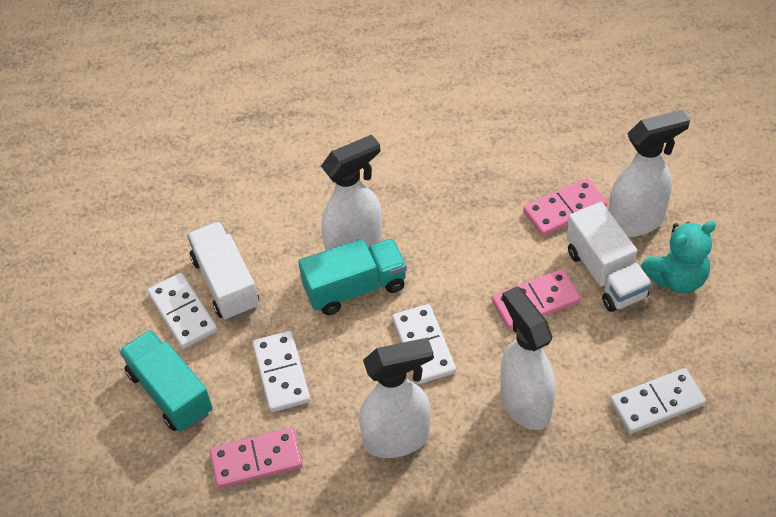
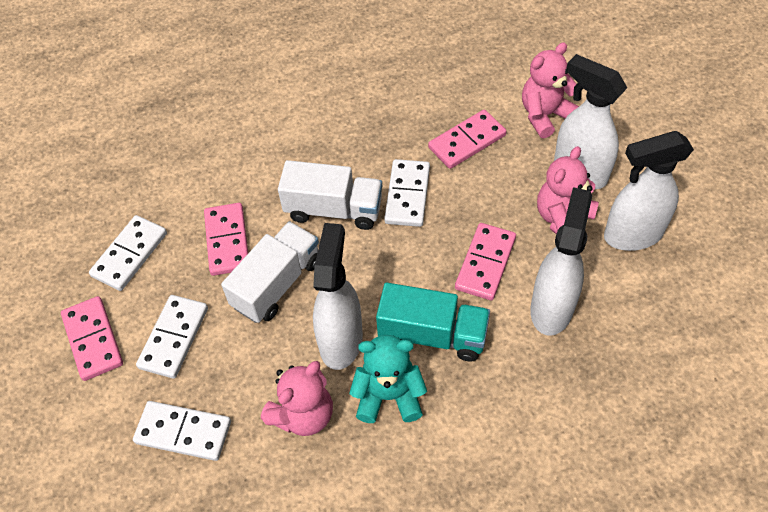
pink domino: [210,428,303,489] [492,269,581,329] [523,178,608,236] = 3 -> [61,296,123,381] [204,203,248,276] [428,110,506,169] [455,223,516,300] = 4
pink teddy bear: none = 0 -> [261,361,333,436] [522,42,579,138] [537,146,599,234] = 3
turquoise truck: [119,330,213,432] [298,239,407,315] = 2 -> [376,283,490,362] = 1

